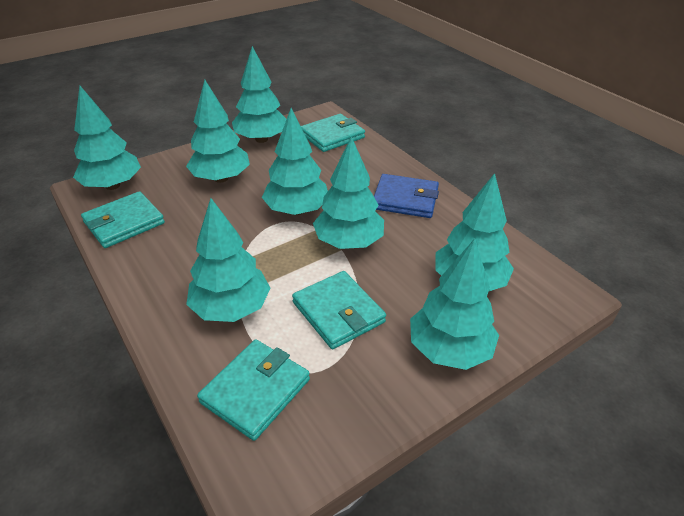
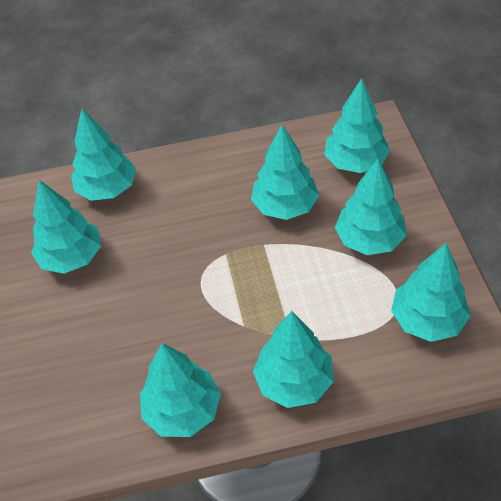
blue wallet: [374,174,439,218] = 1 -> none = 0
turquoise wallet: [81,191,165,248] [197,340,310,441] [292,271,386,349] [301,114,365,152] = 4 -> none = 0

